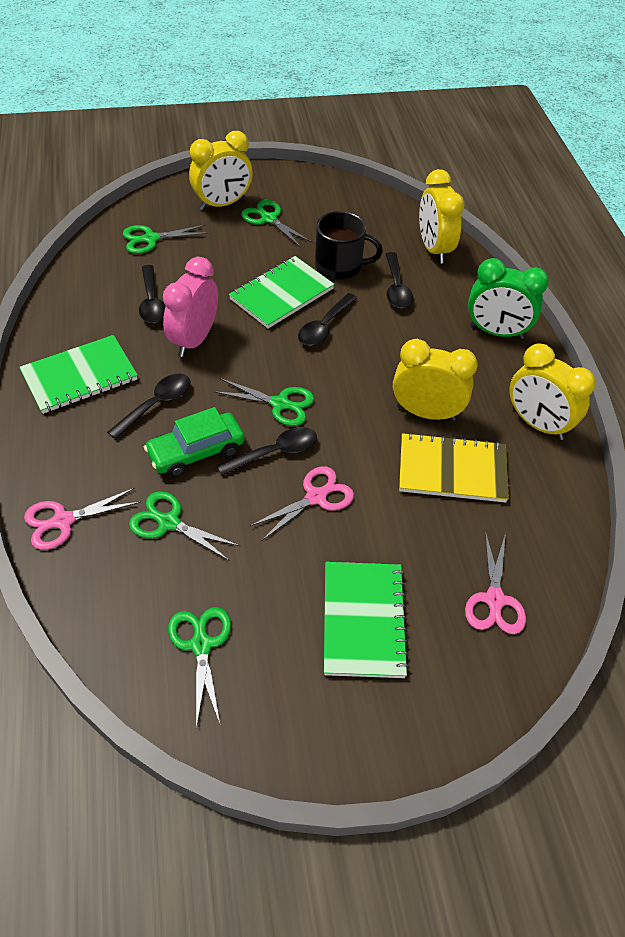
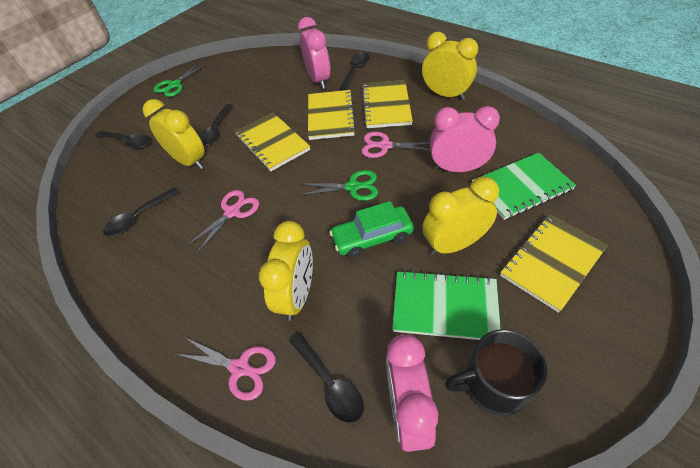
green clock: [468,258,549,339] = 1 -> none = 0
green notebook: [19,335,138,414] [229,256,334,329] [324,562,409,678] = 3 -> [392,270,501,340] [471,153,576,220] = 2
green scissors: [123,225,209,254] [129,491,240,561] [168,607,231,728] [213,378,314,426] [241,200,312,247] = 5 -> [153,63,206,97] [300,170,378,201] = 2
pink clock: [163,257,218,357] = 1 -> [298,17,330,89] [386,335,438,452] [430,106,500,172] = 3
yellow notebook: [399,432,509,503] = 1 -> [235,113,310,172] [308,90,356,140] [362,80,413,128] [500,214,608,313] = 4

